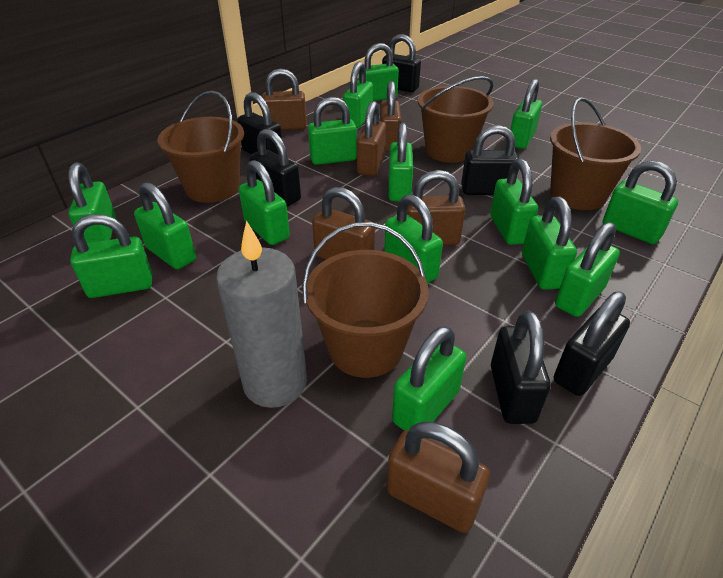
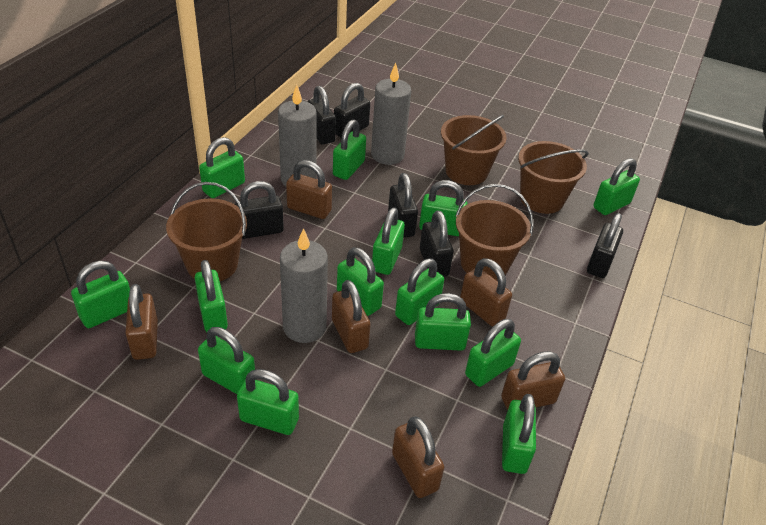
green padlock: [68,162,116,243] [70,214,153,298] [134,182,196,269] [239,160,290,245] [308,97,357,165] [343,61,373,128] [359,43,399,101] [384,194,443,283] [388,122,413,201] [392,326,466,431] [490,159,538,245] [510,79,542,149] [522,197,577,290] [555,222,620,317] [603,161,678,244] = 15 -> [71,261,130,328] [195,260,228,332] [198,327,255,394] [199,137,245,198] [237,369,299,435] [333,119,366,180] [337,247,384,316] [372,207,405,275] [395,259,444,325] [415,293,471,351] [419,180,467,236] [465,319,521,387] [502,394,536,474] [593,158,640,215] = 14
grey candle: [216,220,307,408] = 1 -> [278,85,317,186] [280,228,328,343] [371,63,411,165] = 3

